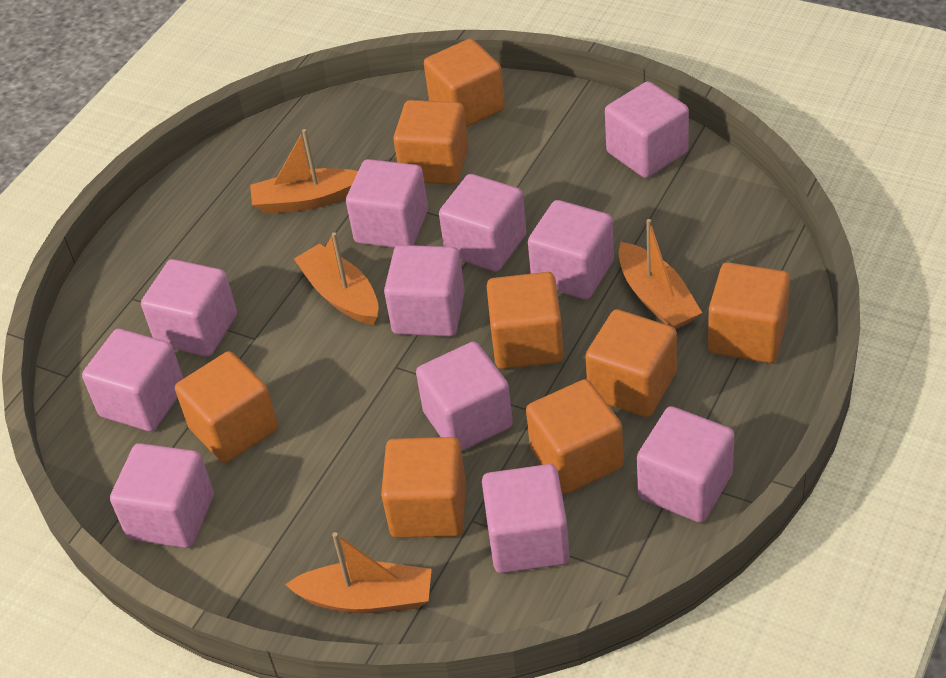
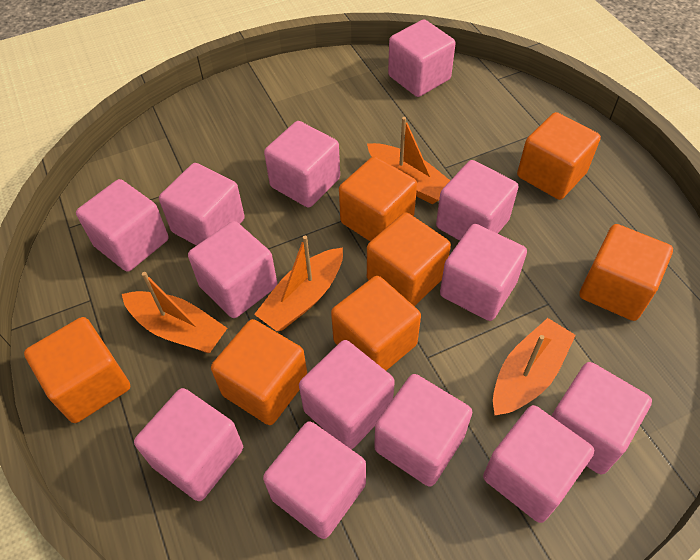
orange cube: [175,351,278,463] [381,437,466,538] [393,100,469,185] [424,39,505,127] [487,272,564,369] [526,379,624,494] [585,309,677,417] [708,262,790,363] = 8 -> [24,317,130,423] [211,319,307,425] [331,276,421,371] [339,156,417,241] [367,213,451,306] [517,112,601,200] [579,224,673,321] = 7
pink cube: [82,329,184,432] [110,443,214,548] [141,259,237,357] [346,159,428,248] [384,245,465,337] [416,342,513,451] [439,174,526,272] [482,464,570,573] [528,200,614,300] [605,81,689,178] [637,406,735,523] = 11 -> [76,179,168,272] [134,388,243,501] [159,163,245,246] [188,221,277,318] [263,421,366,539] [264,121,340,208] [299,340,395,450] [374,374,472,487] [388,19,456,97] [436,160,518,241] [440,224,527,321] [483,405,594,523] [552,362,652,474] = 13

